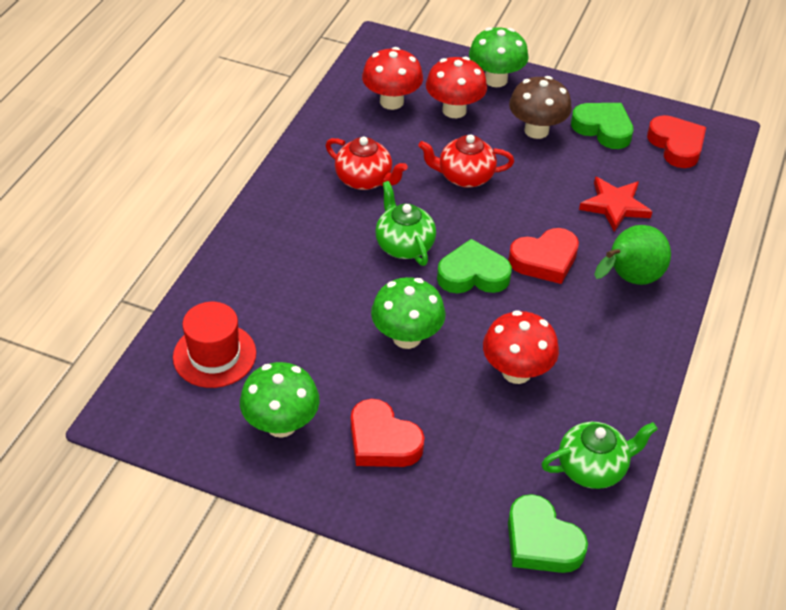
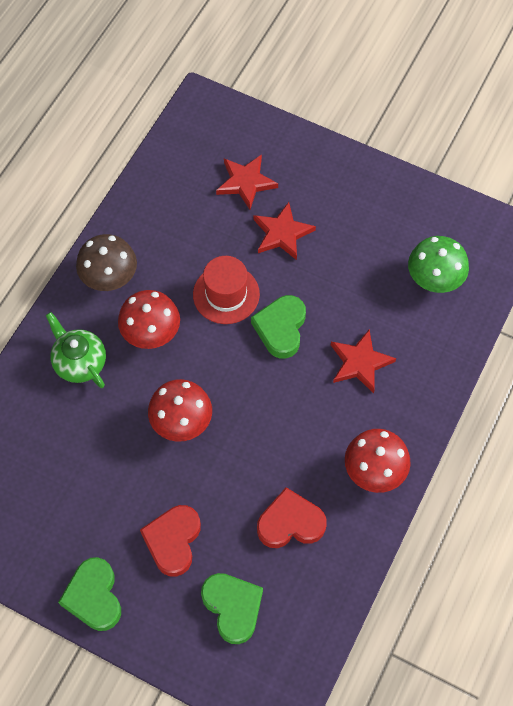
green mushroom: [240,362,320,438] [371,277,445,349] [469,27,529,87] = 3 -> [408,236,469,293] = 1
green pear: [594,225,671,285] = 1 -> none = 0
green teapot: [375,181,436,266] [541,422,658,489] = 2 -> [46,312,106,388] = 1
red heart: [351,399,424,467] [508,228,579,284] [647,115,706,168] = 3 -> [140,505,201,577] [257,487,327,548] = 2
red star: [579,177,652,232] = 1 -> [216,154,278,210] [253,202,316,260] [331,329,396,394] = 3
red teapot: [326,137,408,190] [418,134,514,188] = 2 -> none = 0

